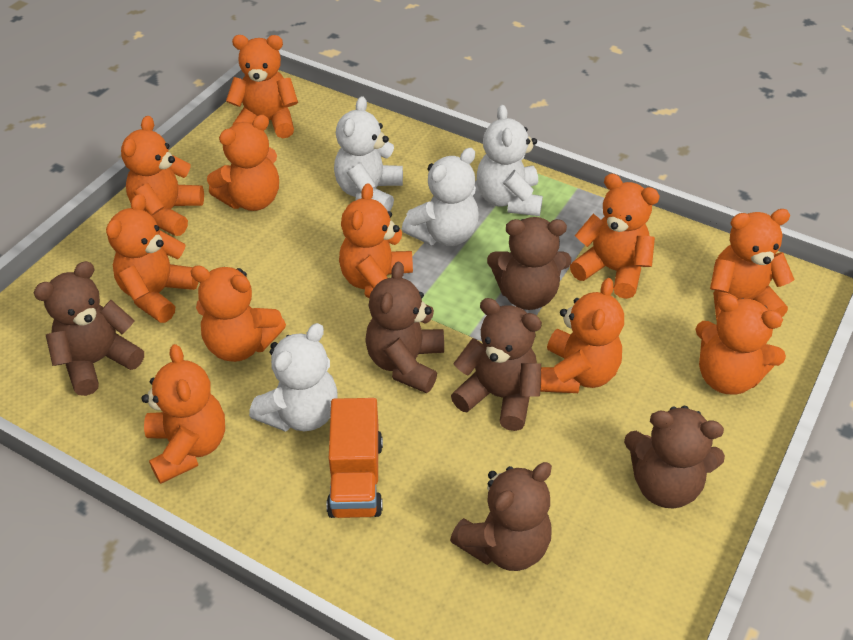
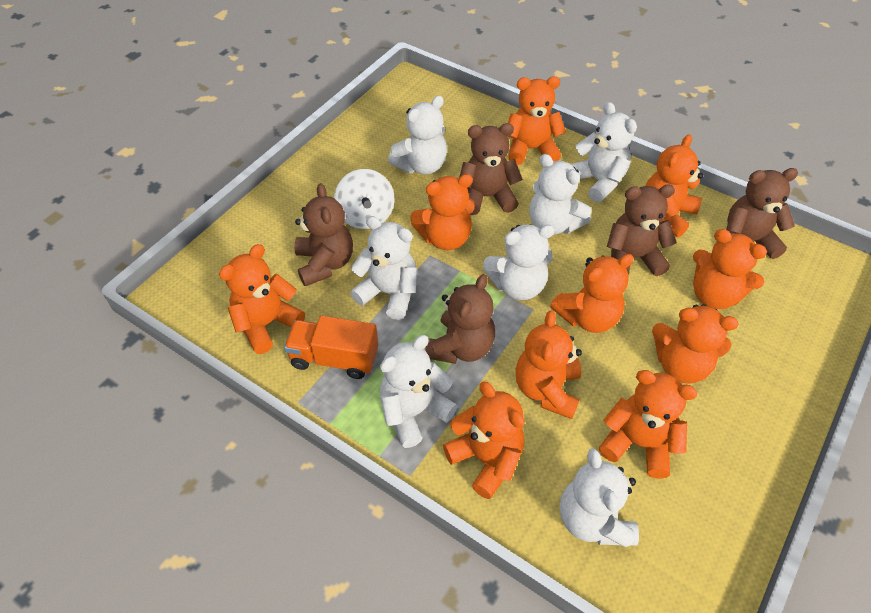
brown teddy bear: [33,261,144,396] [365,262,444,393] [450,462,552,571] [451,298,542,431] [487,217,571,310] [624,406,725,509] = 6 -> [295,183,353,286] [425,274,495,364] [459,123,523,215] [607,184,677,276] [726,168,798,259] = 5
orange teddy bear: [106,194,199,323] [121,116,204,236] [142,344,225,484] [190,265,286,362] [207,115,279,211] [226,35,298,138] [339,183,413,298] [540,278,624,393] [570,174,660,299] [695,294,786,395] [710,209,794,321] = 11 -> [219,244,305,354] [410,174,475,250] [443,382,525,499] [508,76,566,165] [516,310,582,419] [550,254,634,333] [599,370,698,479] [646,134,703,237] [652,304,738,384] [693,229,767,309] = 10
white spinning top: none = 0 -> [334,169,394,229] = 1
white teddy bear: [249,323,337,432] [334,96,403,211] [402,148,479,246] [477,105,543,216] = 4 -> [350,216,417,320] [380,335,457,448] [388,96,447,175] [483,224,555,300] [529,154,591,235] [560,448,639,547] [570,102,637,202] = 7

